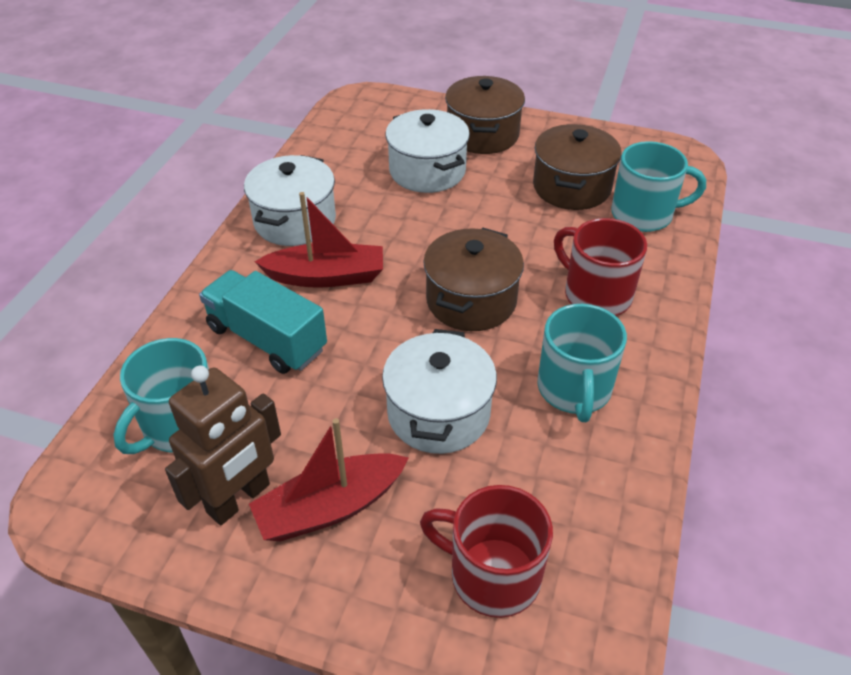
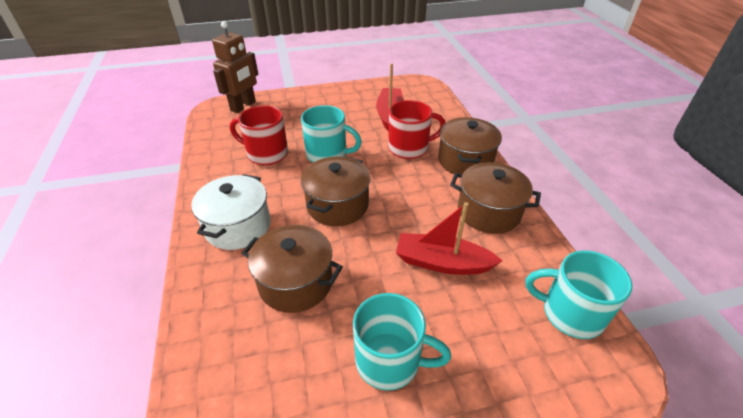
brown pot: [423,228,524,331] [445,76,525,154] [533,124,622,210] = 3 -> [242,225,343,313] [301,156,370,226] [438,117,502,174] [450,162,541,234] = 4
turquoise truck: [199,270,327,374] = 1 -> none = 0
white pot: [244,155,336,246] [382,329,497,454] [386,109,470,193] = 3 -> [191,174,271,250] = 1

